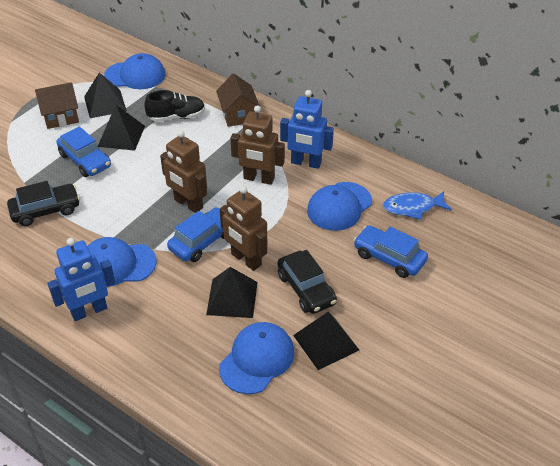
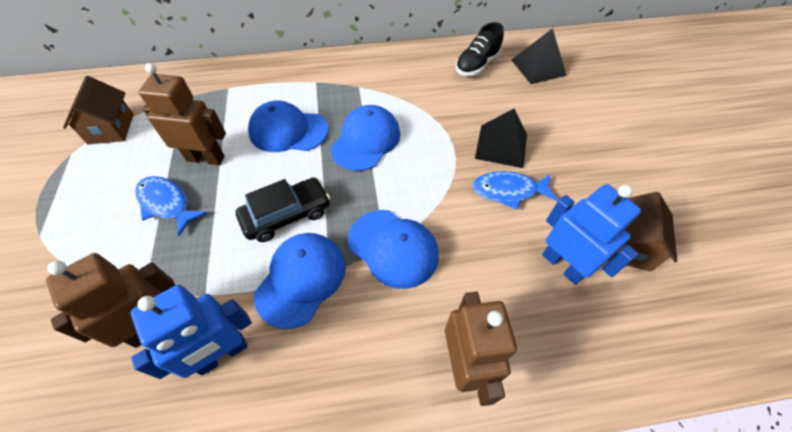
black car: [7,181,80,226] [277,250,337,314] = 2 -> [236,178,330,242] = 1
black pyramid: [84,72,127,118] [98,105,145,151] [206,267,258,318] [293,312,359,370] = 4 -> [475,109,527,168] [511,28,567,84] = 2
blue car: [56,126,111,177] [167,207,224,262] [354,225,428,278] = 3 -> none = 0
blue fish: [383,191,452,220] = 1 -> [135,176,208,236] [473,171,558,210] = 2

